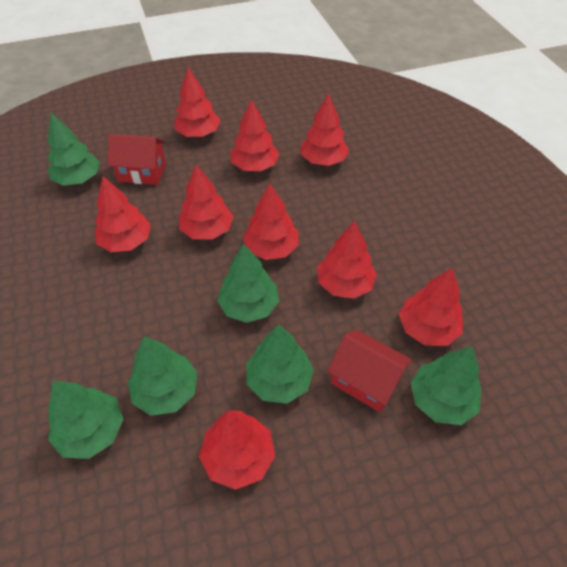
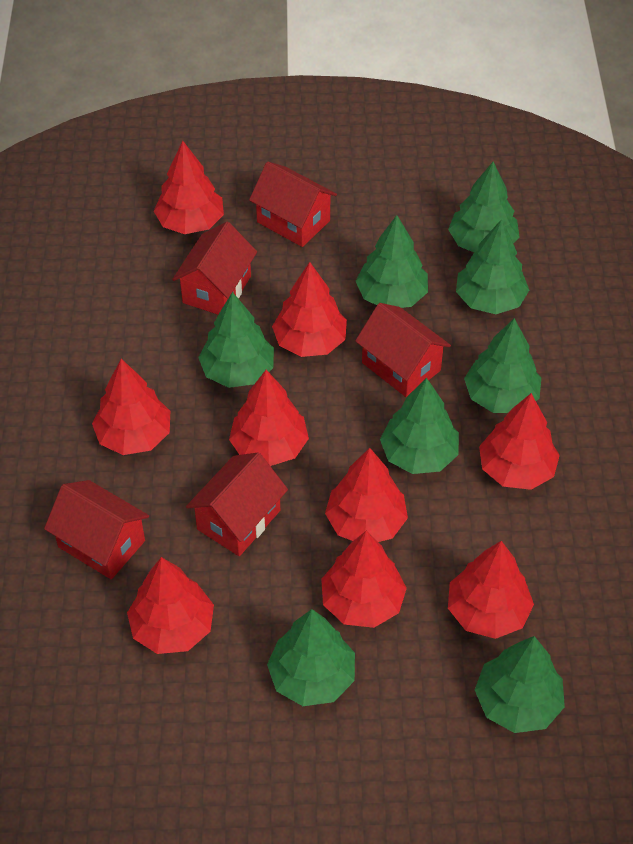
green tree: [48,112,100,186] [48,381,123,459] [128,336,198,416] [217,244,279,323] [246,324,314,404] [410,346,481,425] = 6 -> [198,292,274,388] [267,609,355,706] [356,215,428,308] [380,378,459,474] [448,161,520,253] [456,219,529,314] [464,318,541,413] [475,636,565,733] = 8
red house: [108,134,166,185] [327,330,412,412] = 2 -> [44,480,149,579] [172,222,257,315] [186,453,288,556] [249,162,337,247] [355,303,451,398] = 5

